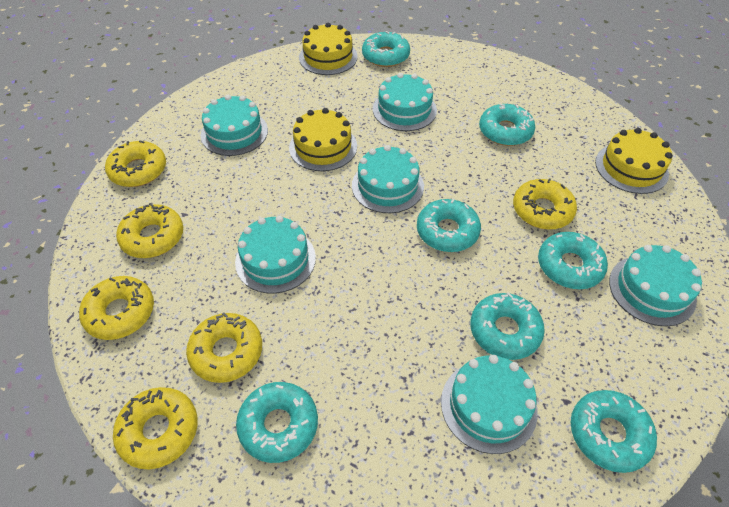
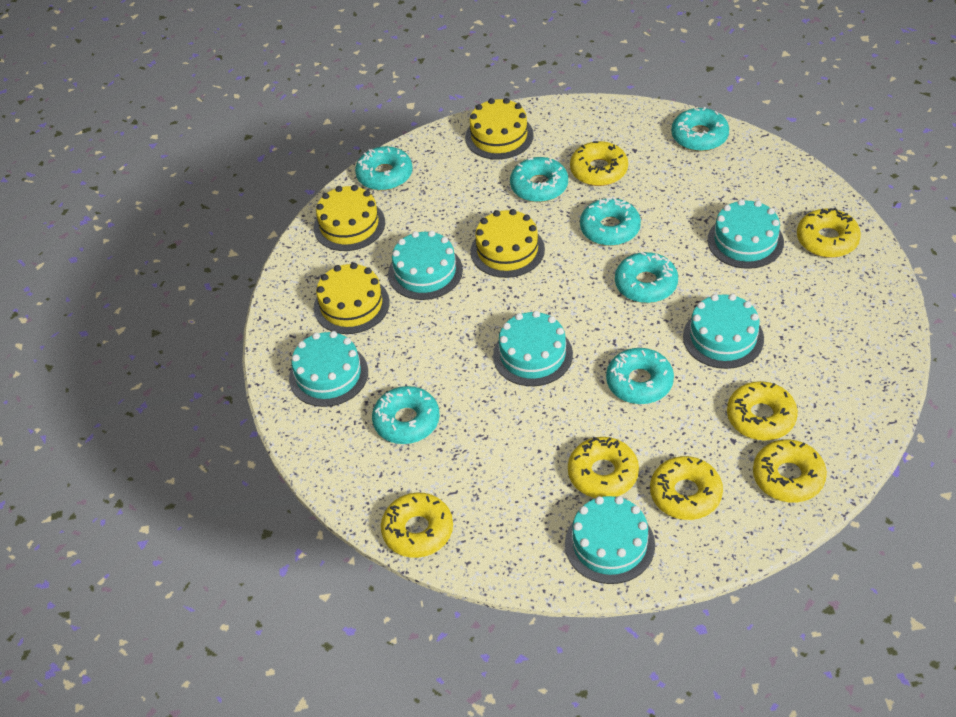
yellow cake: [289,108,357,171] [299,23,358,75] [595,128,673,194] = 3 -> [314,185,385,251] [314,263,390,334] [465,98,534,160] [471,209,545,278] = 4
yellow donut: [79,276,154,340] [105,140,166,187] [113,387,198,469] [116,203,183,258] [186,312,262,383] [513,178,577,230] = 6 -> [381,493,453,558] [568,437,639,498] [570,141,628,186] [650,456,723,520] [727,381,798,440] [753,440,827,502] [797,208,861,258] = 7

